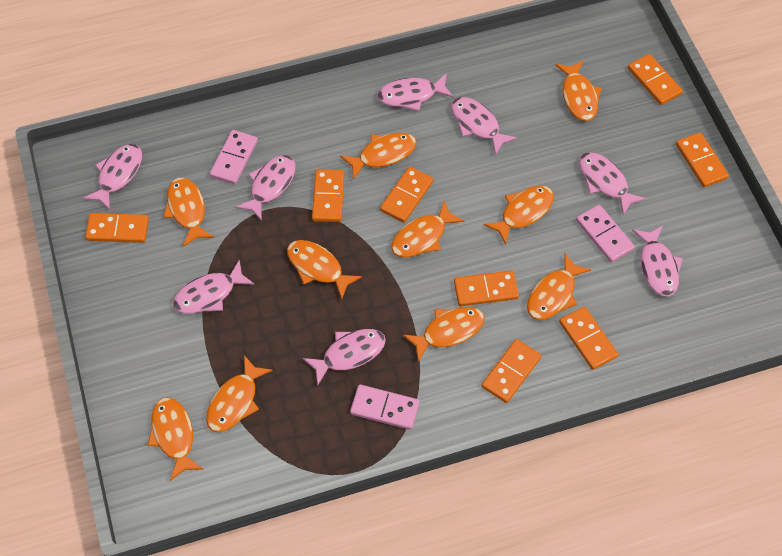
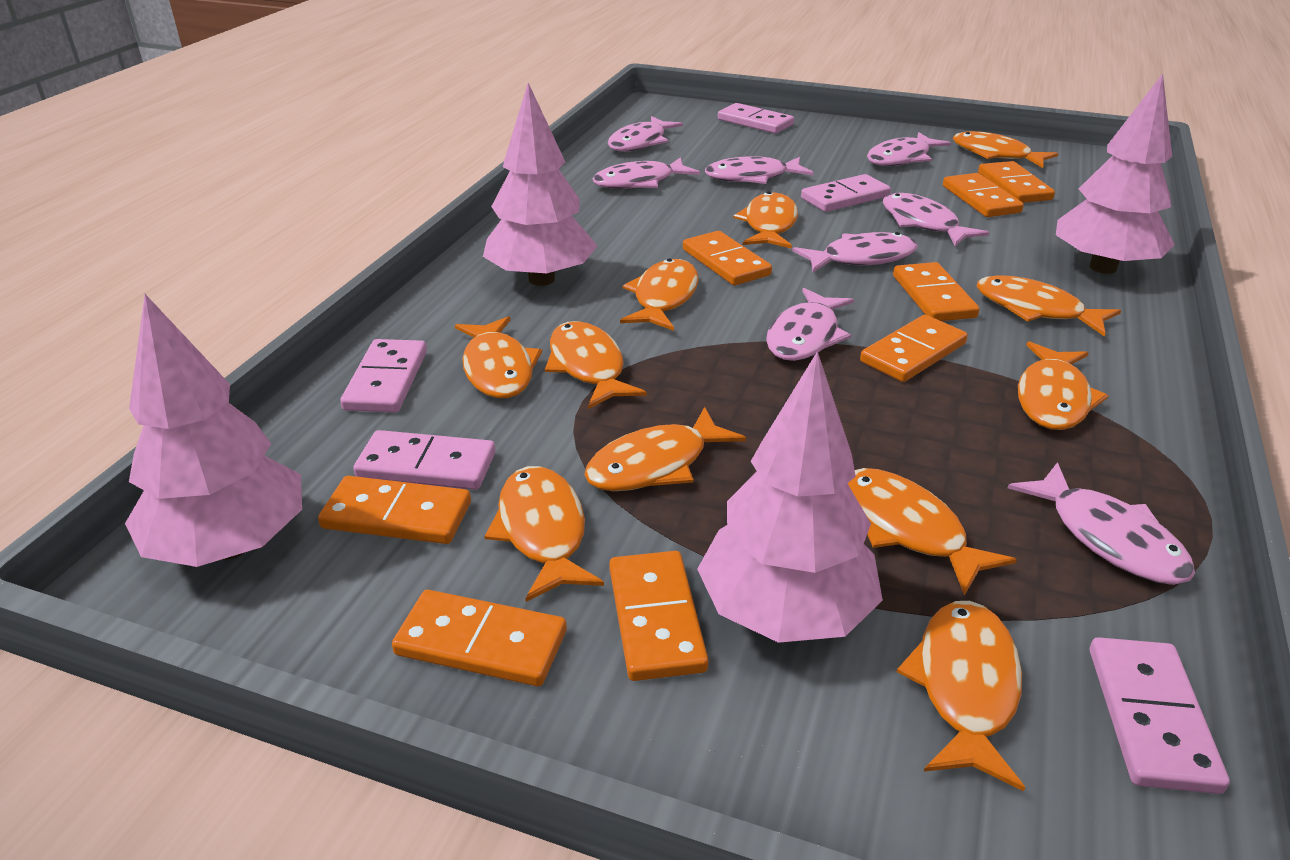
orange fish: [148,397,204,481] [163,177,214,247] [206,355,273,432] [287,240,362,299] [340,133,417,180] [391,201,465,258] [403,307,485,362] [484,186,554,245] [527,253,591,320] [555,60,602,121] = 10 -> [455,316,542,398] [485,466,604,602] [545,321,647,409] [584,407,746,491] [620,258,699,331] [733,192,798,249] [847,468,1017,596] [897,601,1025,791] [953,131,1058,168] [977,275,1121,337] [1018,341,1109,430] = 11
pink domino: [210,130,258,185] [350,384,420,430] [576,205,635,263] = 3 -> [340,339,427,412] [353,430,496,490] [718,103,794,133] [801,174,891,212] [1090,637,1230,794] = 5
pink tree: none = 0 -> [125,294,302,567] [483,83,598,286] [697,351,883,643] [1056,74,1175,274] = 4

